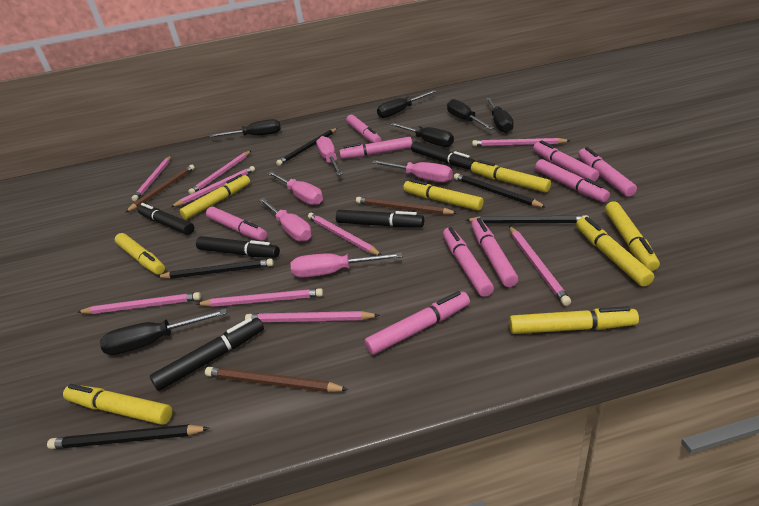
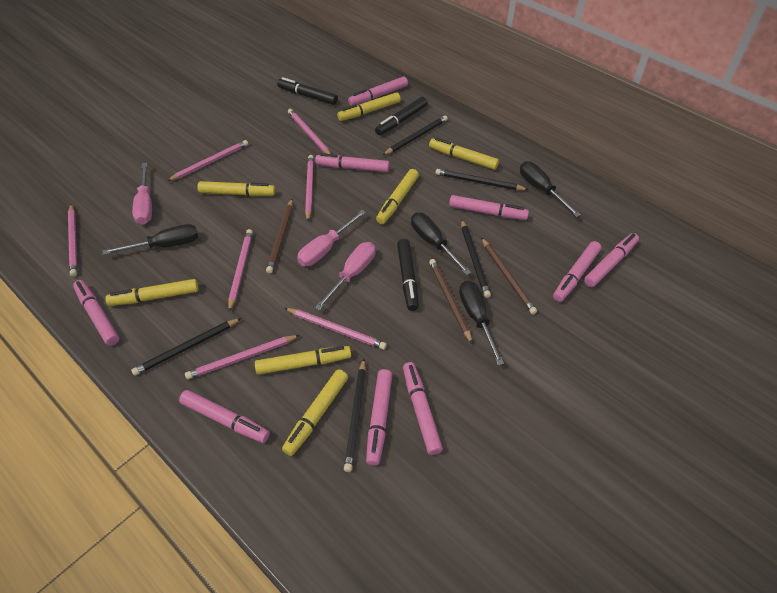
black marker: [138,203,194,235] [150,318,264,391] [196,236,280,258] [336,210,424,228] [411,141,476,170] = 5 -> [277,77,338,105] [375,97,428,135] [397,239,419,311] = 3
black screwdriver: [100,308,227,355] [209,119,281,137] [377,90,437,118] [390,123,454,147] [447,99,494,130] [486,98,513,133] = 6 -> [103,224,198,255] [411,213,471,275] [459,281,504,365] [520,161,581,217] = 4
pink pencil: [78,292,201,314] [132,156,171,201] [171,166,255,207] [188,151,251,195] [197,288,323,307] [245,311,380,322] [308,212,381,255] [472,138,571,146] [509,226,571,306] = 9 -> [68,204,77,277] [167,140,248,181] [185,335,300,380] [228,229,253,312] [285,308,387,350] [288,109,331,154] [305,155,314,221] = 7
pink screwdriver: [259,198,312,242] [268,171,323,205] [291,252,402,278] [316,136,343,176] [372,160,453,182] = 5 -> [132,163,152,225] [297,210,366,266] [315,242,376,310] = 3
yellow marker: [63,384,173,425] [115,233,165,275] [180,174,250,220] [403,179,484,211] [471,160,551,193] [509,306,639,334] [576,217,654,287] [605,201,660,271] = 8 -> [106,279,198,306] [197,181,276,196] [255,346,351,375] [282,369,348,456] [337,92,401,121] [376,169,419,224] [429,137,499,170] = 7

